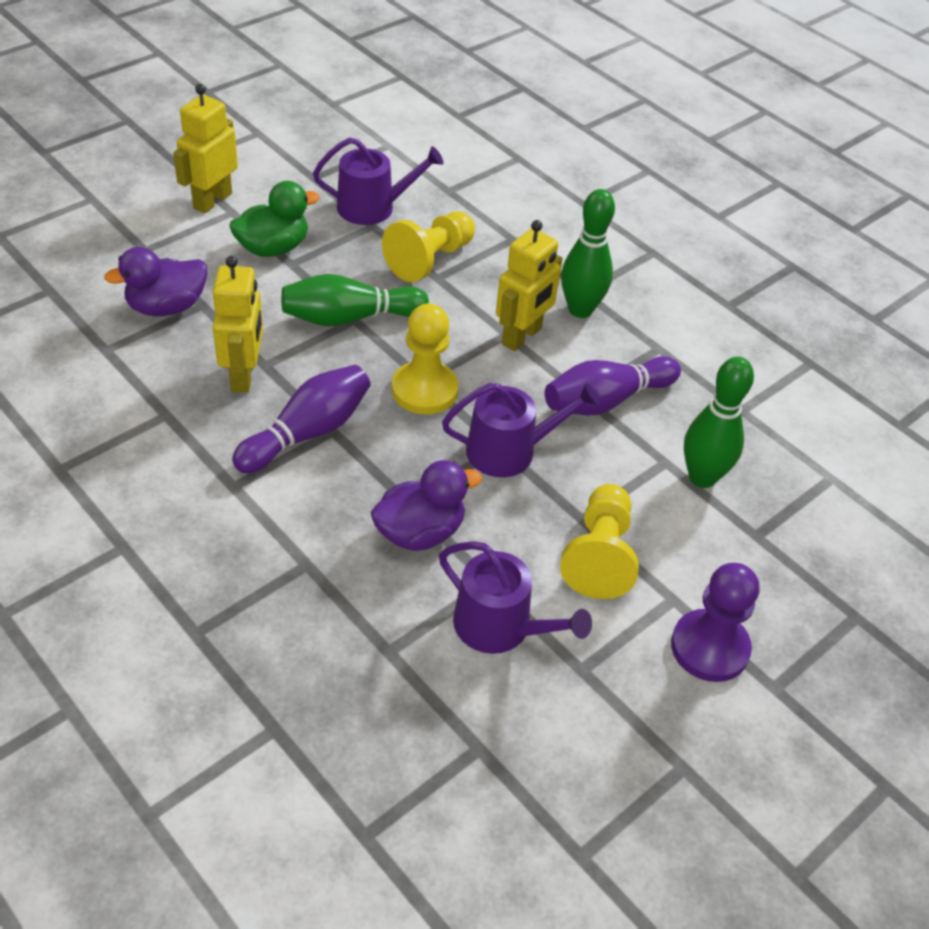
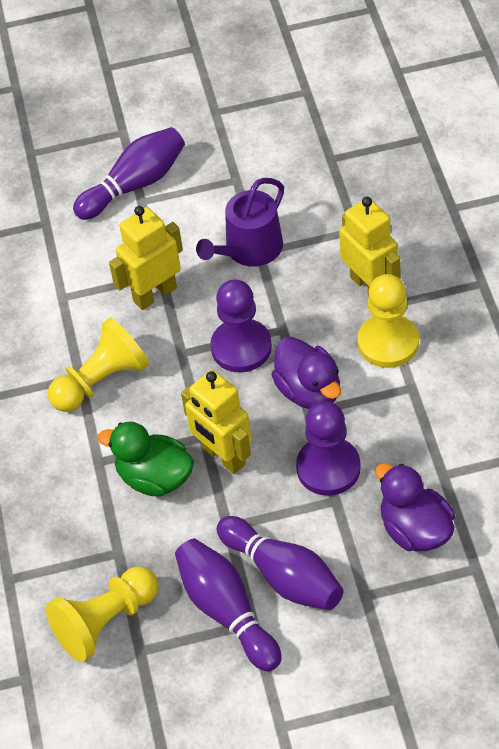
green bowling pin: [281,274,429,327] [561,189,615,318] [684,357,754,488] = 3 -> none = 0
purple bowling pin: [232,365,371,474] [545,356,681,416] = 2 -> [73,127,185,220] [175,538,282,671] [217,516,343,610] = 3
purple pawn: [671,563,759,682] = 1 -> [210,279,272,373] [296,401,361,496] = 2
purple watering can: [313,137,444,225] [439,541,592,654] [442,382,599,477] = 3 -> [196,178,284,267] = 1

